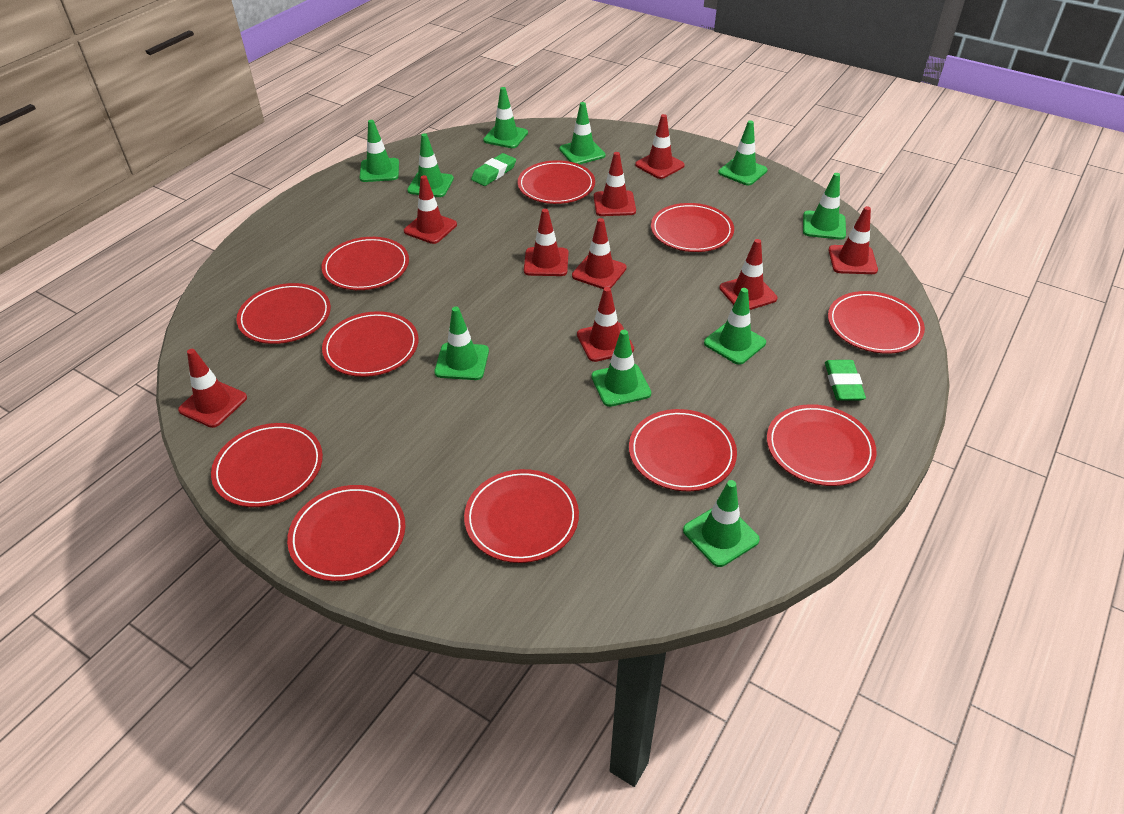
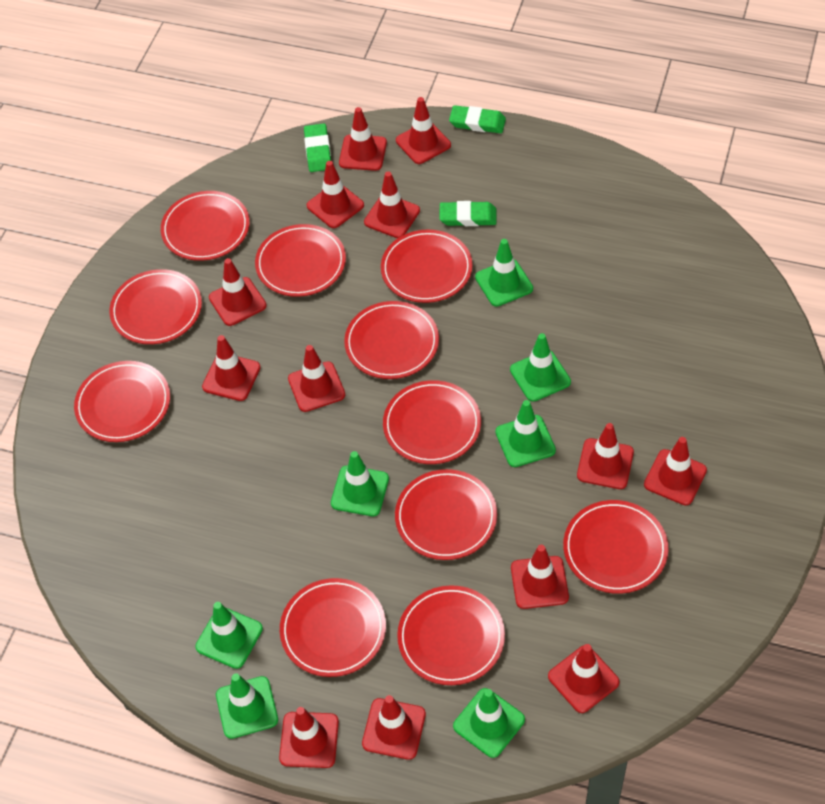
green eraser: [471,153,516,186] [825,360,866,401] = 2 -> [304,124,331,172] [439,201,497,226] [449,105,506,133] = 3
green traffic cone: [359,120,399,182] [407,133,454,197] [434,307,489,380] [483,87,528,148] [559,102,606,164] [591,330,651,407] [683,480,760,567] [704,288,766,365] [718,120,768,186] [803,173,846,240] = 10 -> [195,602,263,669] [216,673,278,739] [331,451,389,516] [453,688,525,758] [475,239,533,307] [495,400,556,467] [510,333,571,402] = 7
red traffic cone: [178,349,247,428] [404,175,457,244] [524,209,568,276] [572,218,627,289] [577,287,634,362] [594,152,636,216] [635,114,685,179] [719,239,777,310] [829,206,878,274] = 9 -> [202,335,261,401] [209,258,267,326] [279,707,339,768] [288,345,345,412] [306,161,364,228] [339,107,387,171] [362,695,426,760] [364,171,420,238] [396,97,451,164] [511,545,569,609] [548,644,620,713] [577,423,634,489] [644,437,707,505] = 13

